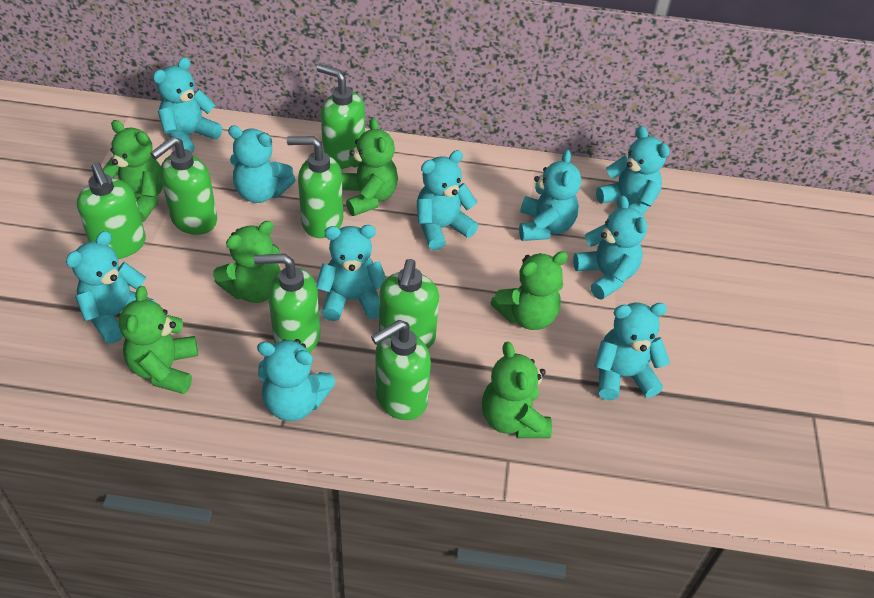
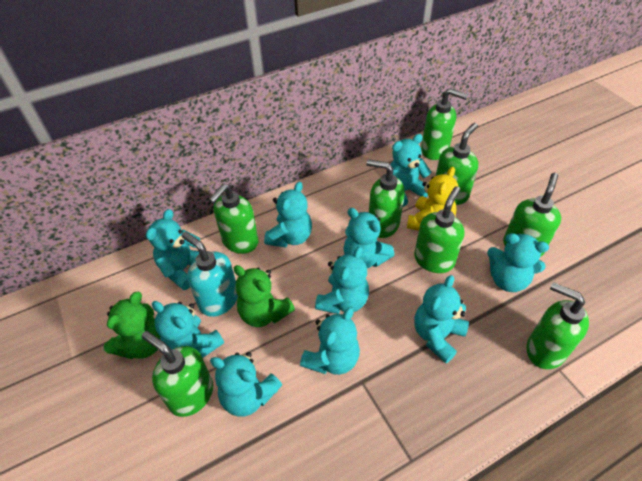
green soap dispenser: [77,162,146,259] [150,136,217,235] [254,253,320,353] [287,136,343,238] [317,64,365,169] [371,320,431,420] [379,259,439,349] = 7 -> [142,331,213,417] [209,183,258,254] [367,159,405,238] [414,186,464,273] [421,88,468,160] [436,123,478,205] [503,173,561,257] [526,282,589,369] = 8
green teddy bear: [103,120,163,222] [119,286,198,394] [213,221,281,303] [342,117,398,216] [482,341,552,438] [491,251,568,330] = 6 -> [104,292,160,359] [234,265,295,327] = 2
turquoise soap dispenser: none = 0 -> [182,232,238,317] = 1
yellow teddy bear: none = 0 -> [407,167,459,230] = 1

